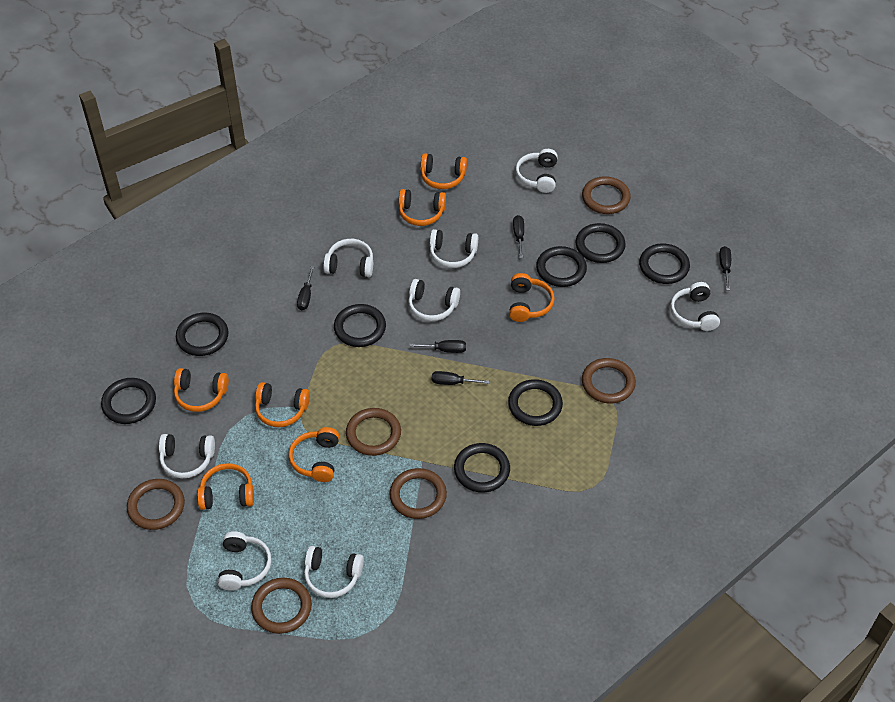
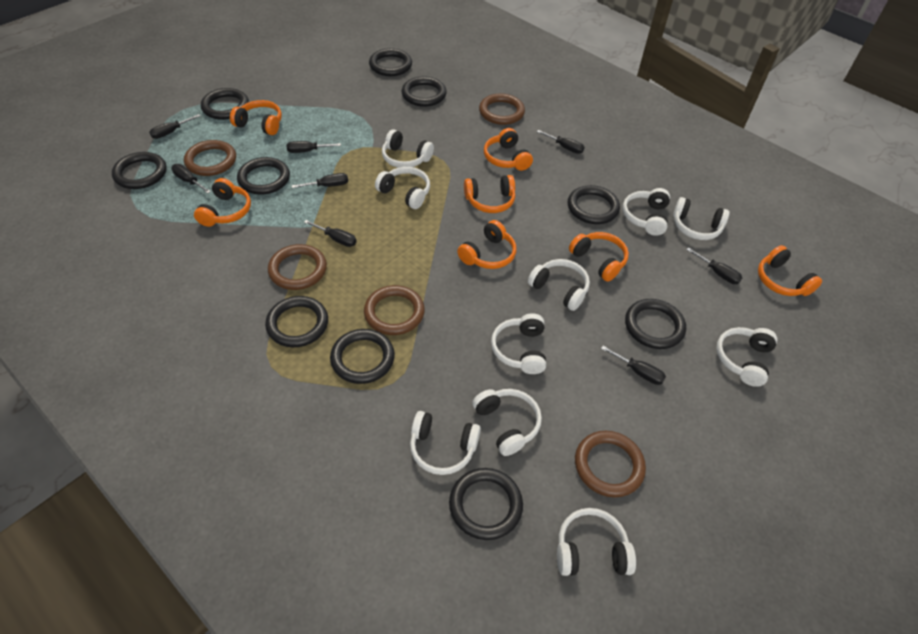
black ring: [101,378,156,424] [176,313,229,356] [334,304,386,347] [454,443,510,493] [508,379,563,426] [536,246,587,287] [575,223,626,263] [639,243,690,284] = 8 -> [112,152,167,189] [201,88,249,120] [237,157,290,195] [265,296,328,347] [330,329,395,384] [369,48,412,76] [402,76,447,107] [449,468,523,540] [568,185,620,224] [625,299,686,349] = 10
black screwdriver: [297,266,315,310] [409,340,466,353] [431,371,489,385] [513,215,524,258] [719,246,731,290] = 5 -> [149,114,200,139] [171,164,211,193] [287,141,341,153] [291,173,348,188] [304,220,357,247] [537,130,585,154] [601,346,666,385] [687,248,742,284] = 8
brown ring: [127,479,185,530] [251,578,312,634] [346,408,401,456] [390,468,447,519] [582,176,631,214] [582,358,636,404] = 6 -> [184,140,236,176] [268,244,327,290] [364,285,425,335] [479,93,525,125] [575,431,646,497] = 5
white headphones: [159,434,215,478] [218,531,271,590] [304,546,364,598] [323,239,373,277] [408,279,460,321] [430,229,478,268] [515,149,558,193] [670,282,720,331] = 8 -> [375,167,430,209] [382,129,434,168] [410,411,481,475] [472,389,542,456] [491,313,546,374] [528,259,590,311] [557,508,636,576] [623,188,670,236] [673,197,730,240] [716,327,777,387] = 10

